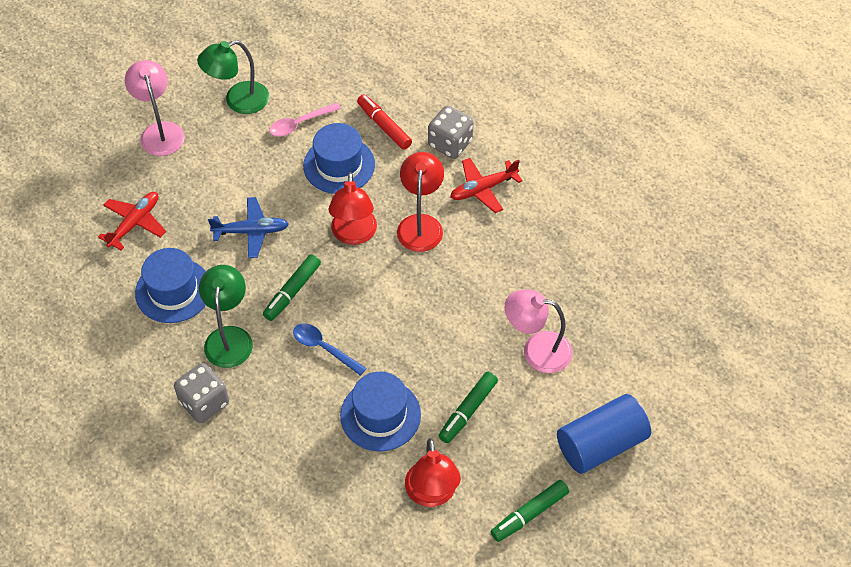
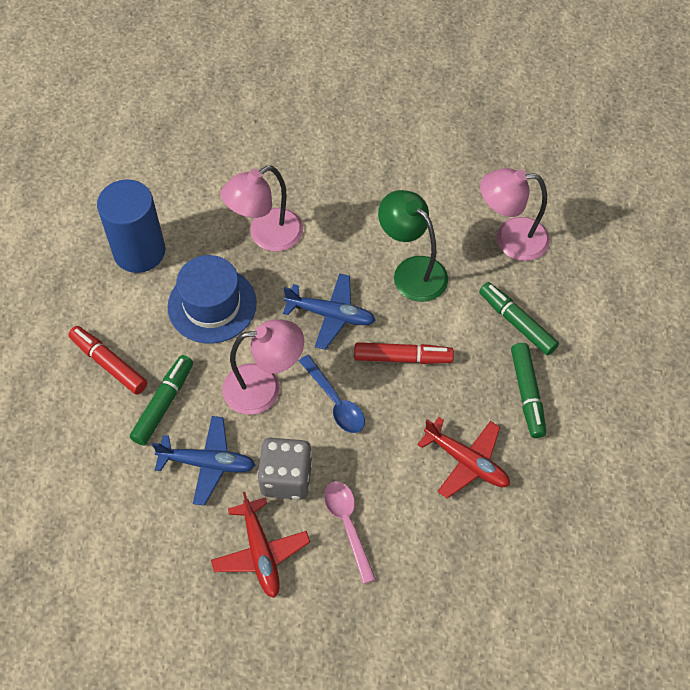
blue hat: [135,248,206,323] [303,123,375,194] [340,372,421,451] = 3 -> [167,255,257,344] = 1
blue plane: [208,197,289,258] = 1 -> [152,416,255,506] [283,273,376,350] = 2
green lamp: [197,40,269,114] [199,265,253,368] = 2 -> [378,190,448,302] = 1
grey dice: [174,363,229,423] [428,106,474,159] = 2 -> [257,438,313,500] = 1
pink lamp: [125,60,185,156] [505,289,573,373] = 2 -> [221,166,303,252] [222,319,304,415] [480,168,550,261] = 3
red lamp: [328,172,377,245] [397,152,444,252] [405,438,461,507] = 3 -> none = 0
red marker: [357,94,412,150] = 1 -> [68,326,147,395] [354,342,454,364] = 2

